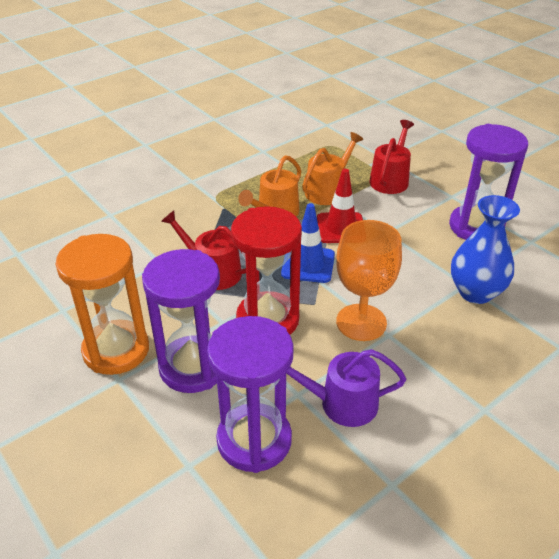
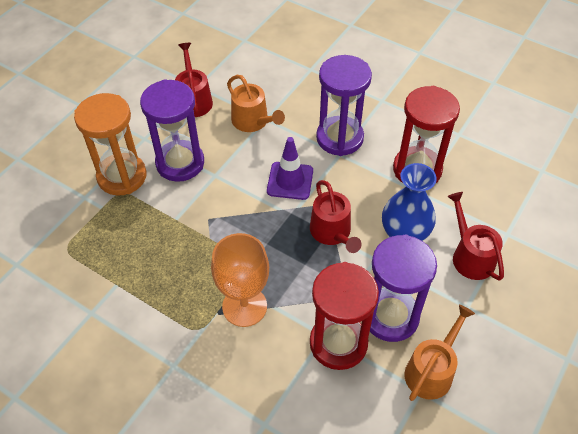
blue traffic cone: [281,203,335,283] = 1 -> none = 0
purple traffic cone: none = 0 -> [267,137,313,200] = 1
purple watering can: [286,349,406,427] = 1 -> none = 0
red hourglass: [231,206,302,335] = 1 -> [310,262,379,370] [393,86,460,183] = 2
red traffic cone: [317,169,363,243] = 1 -> none = 0
red watering can: [161,211,246,290] [369,120,414,194] = 2 -> [175,43,213,117] [310,180,362,253] [447,192,504,281] = 3

